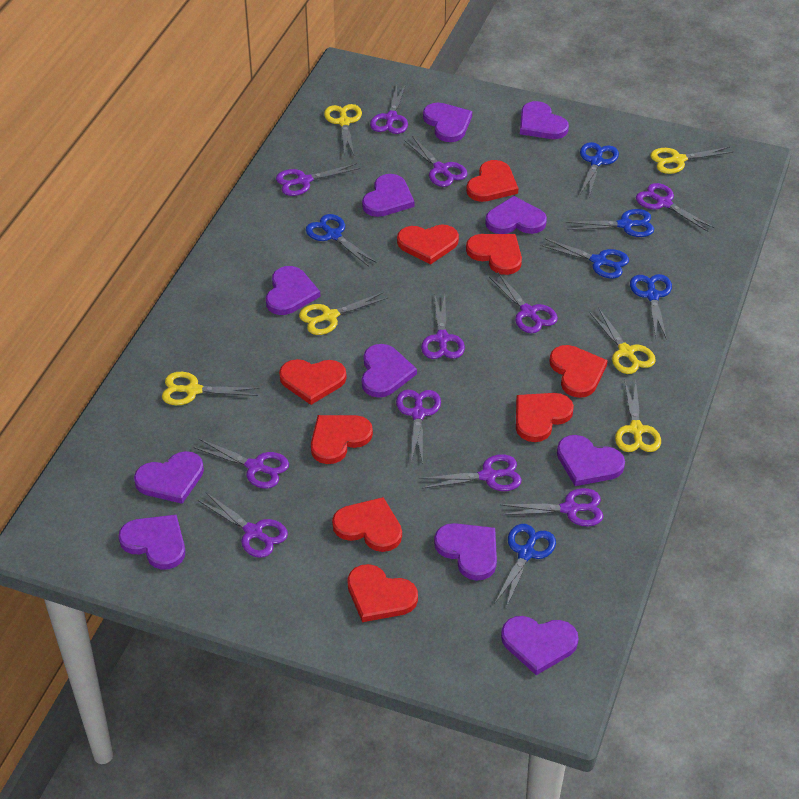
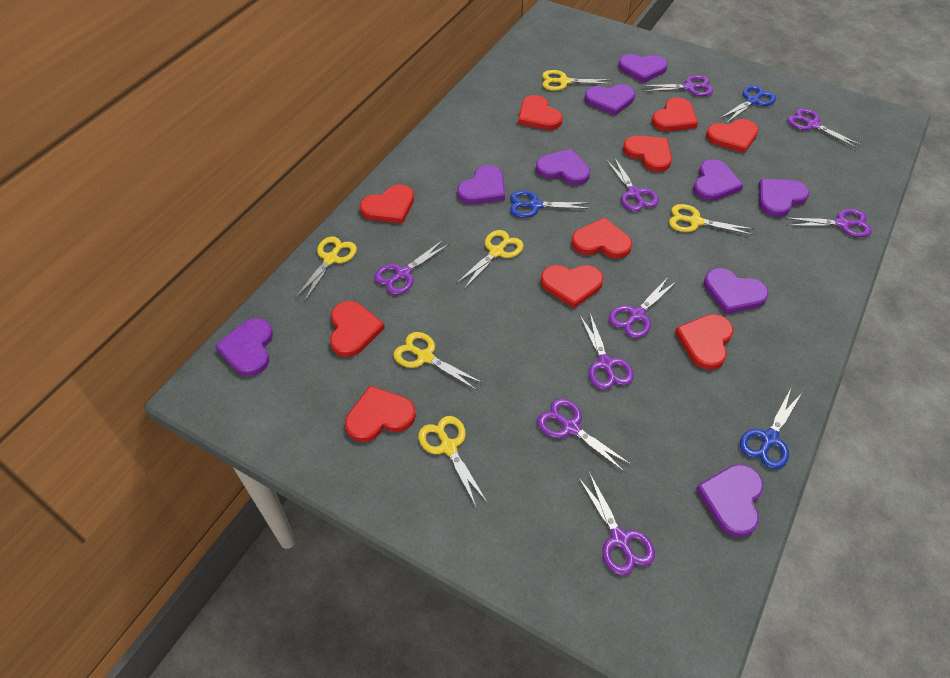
blue scissors: [306,214,377,267] [495,524,556,608] [541,238,629,278] [566,209,654,237] [580,142,619,197] [630,274,672,339] = 6 -> [510,190,591,218] [721,85,776,123] [740,388,802,469] = 3
purple heart: [118,515,185,570] [134,451,204,504] [266,266,321,315] [362,174,415,217] [362,344,417,398] [423,103,472,142] [434,523,497,581] [485,196,547,234] [501,616,579,675] [520,101,569,139] [557,435,625,486] = 11 -> [215,318,273,376] [457,165,505,204] [536,149,590,185] [585,85,635,115] [618,54,668,83] [693,159,743,201] [696,464,763,537] [704,268,769,314] [759,179,809,217] = 9
purple scissors: [193,439,289,488] [198,493,288,558] [276,163,360,196] [370,84,408,134] [396,390,441,464] [404,136,468,187] [419,454,522,491] [421,295,465,359] [489,273,558,333] [500,488,604,526] [636,183,714,232] = 11 -> [374,240,450,295] [537,398,632,472] [578,472,655,575] [579,312,634,390] [606,157,659,212] [609,277,677,338] [641,75,713,96] [785,209,872,237] [788,108,862,149] = 9
red heart: [279,359,347,405] [311,415,373,464] [332,497,402,552] [347,564,418,622] [397,225,459,265] [466,160,518,202] [466,234,522,275] [516,393,574,442] [549,345,608,398] = 9 -> [330,301,385,357] [345,386,416,442] [360,185,414,224] [518,95,562,130] [541,265,603,308] [572,218,632,259] [623,136,672,172] [652,97,698,131] [675,314,733,370] [706,119,758,153] = 10

